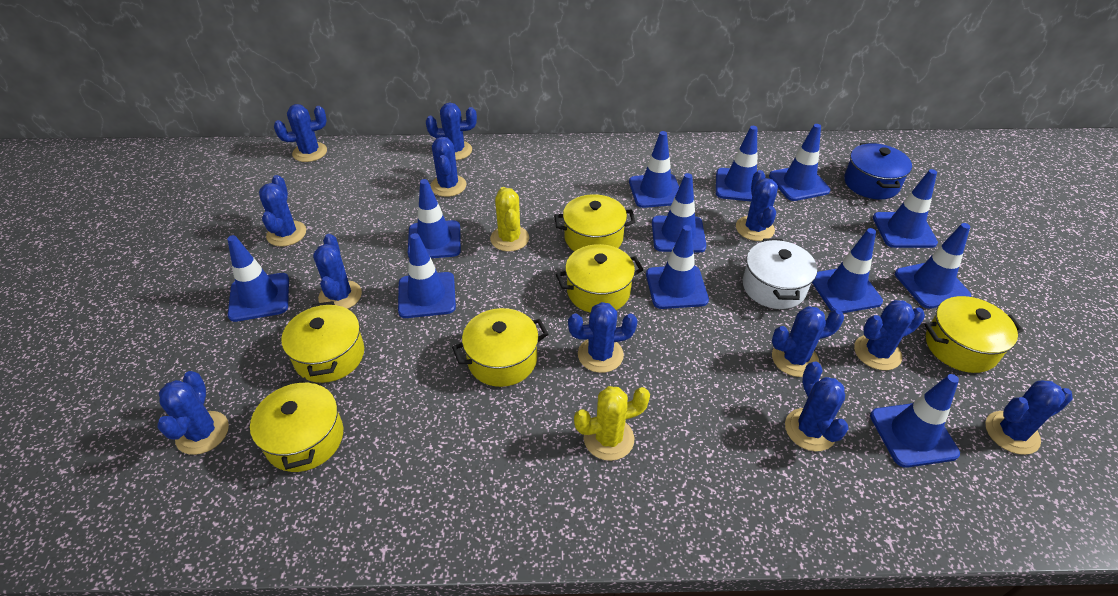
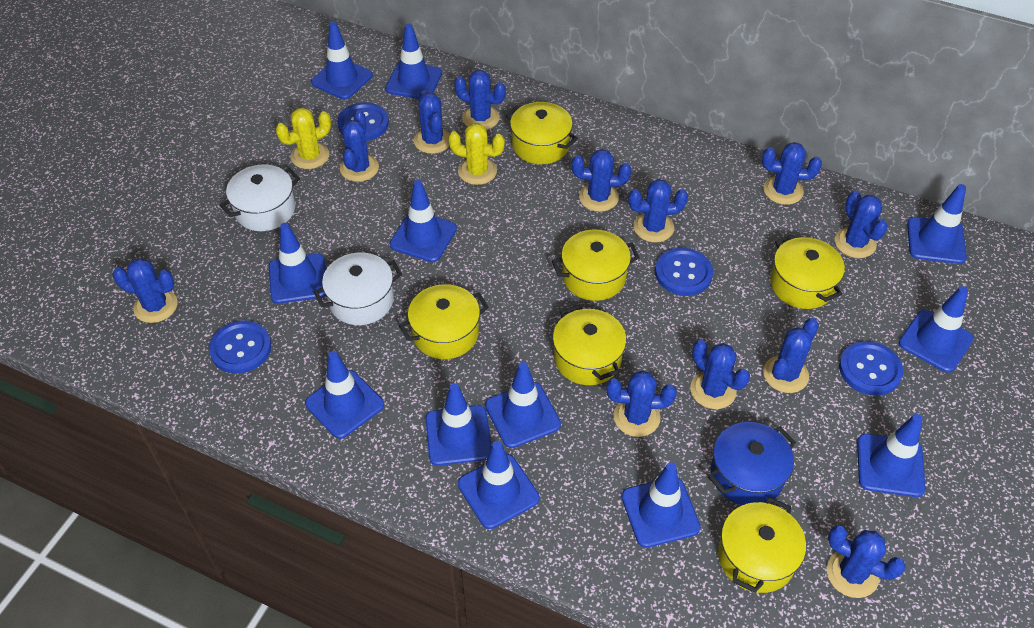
blue button: none = 0 -> [209,321,272,374] [337,102,389,141] [655,248,713,296] [839,341,903,396] = 4
white pot: [743,238,817,309] = 1 -> [220,165,300,231] [314,253,402,325] = 2

